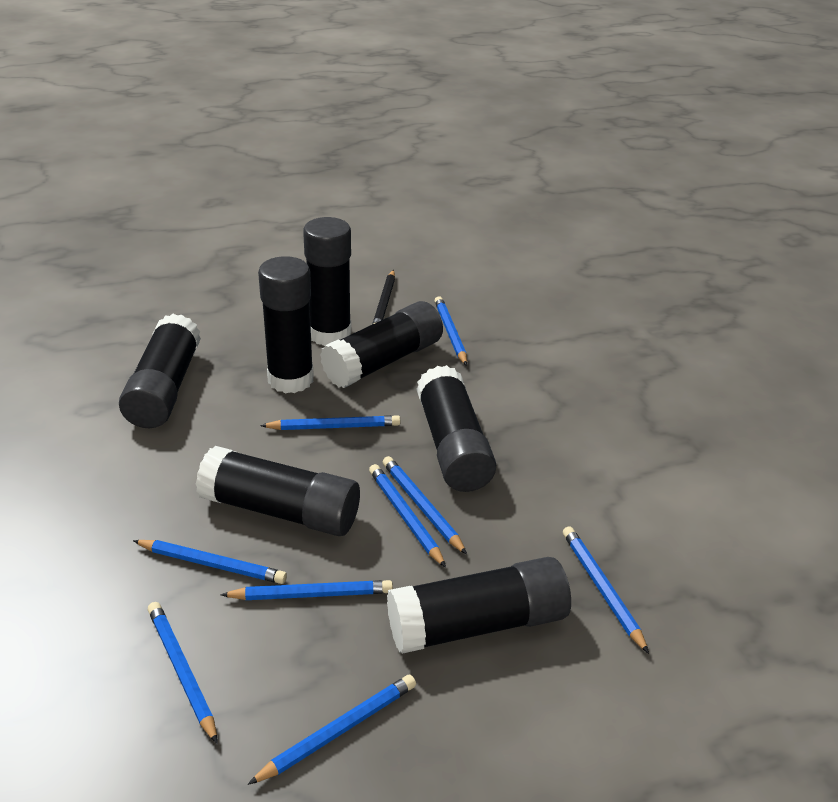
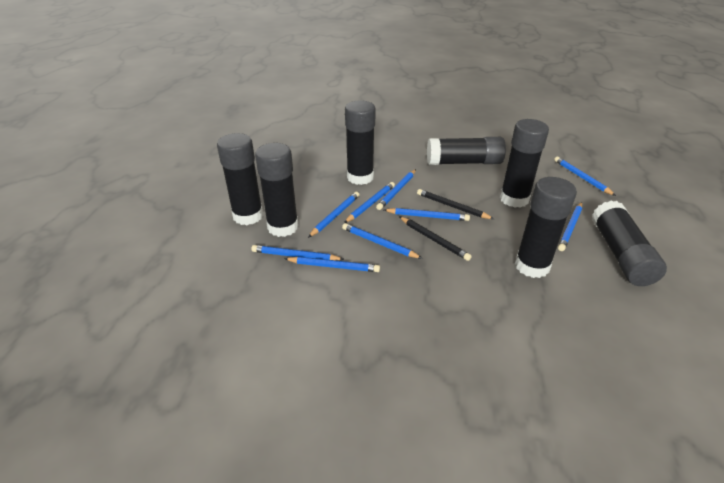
black pencil: [372,270,395,325] = 1 -> [399,216,472,261] [417,189,494,219] = 2

